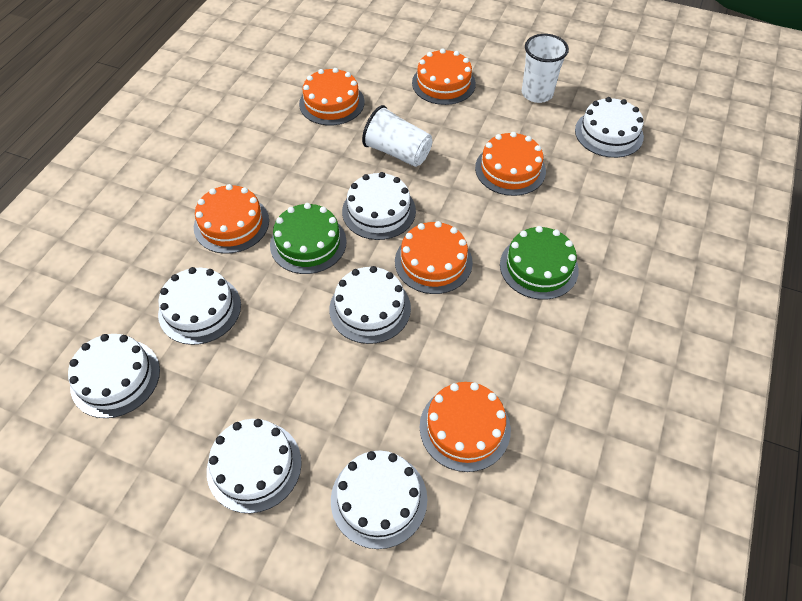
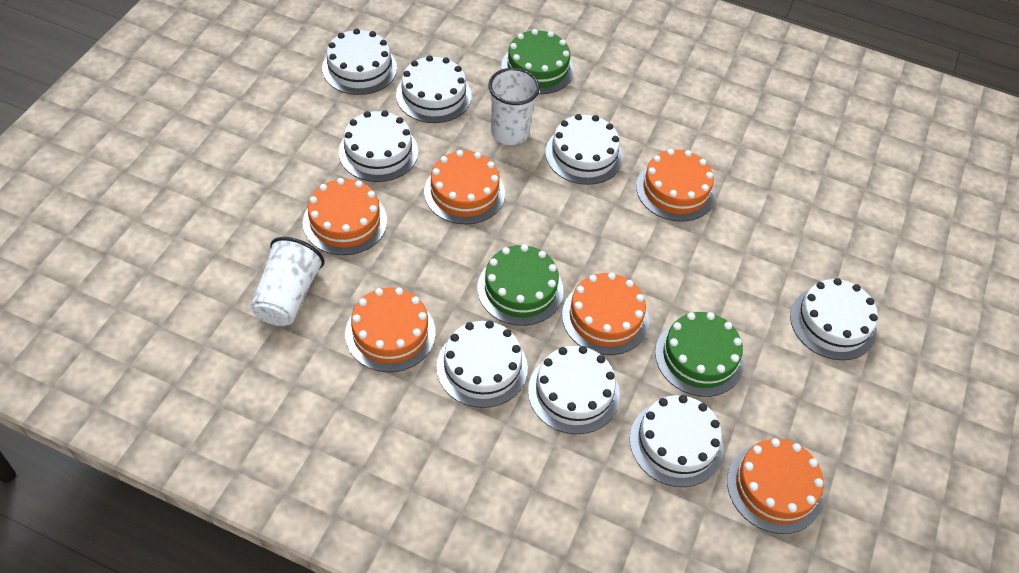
green cake: [270,203,347,274] [500,226,579,300] = 2 -> [477,244,564,326] [501,29,574,94] [655,312,744,397] = 3
white cake: [68,334,160,418] [158,267,241,345] [207,419,302,513] [329,266,411,344] [331,451,427,549] [342,172,416,240] [575,97,644,158] = 7 -> [322,28,397,95] [339,110,418,182] [396,55,472,123] [437,321,528,408] [528,346,620,434] [545,114,623,185] [630,395,724,487] [790,278,878,360] = 8

